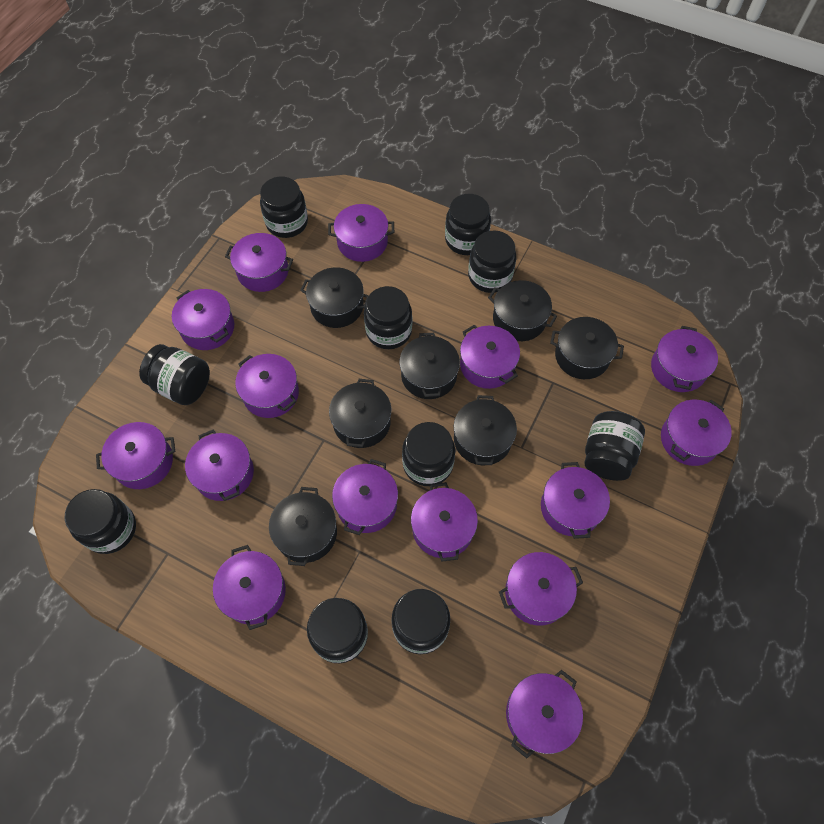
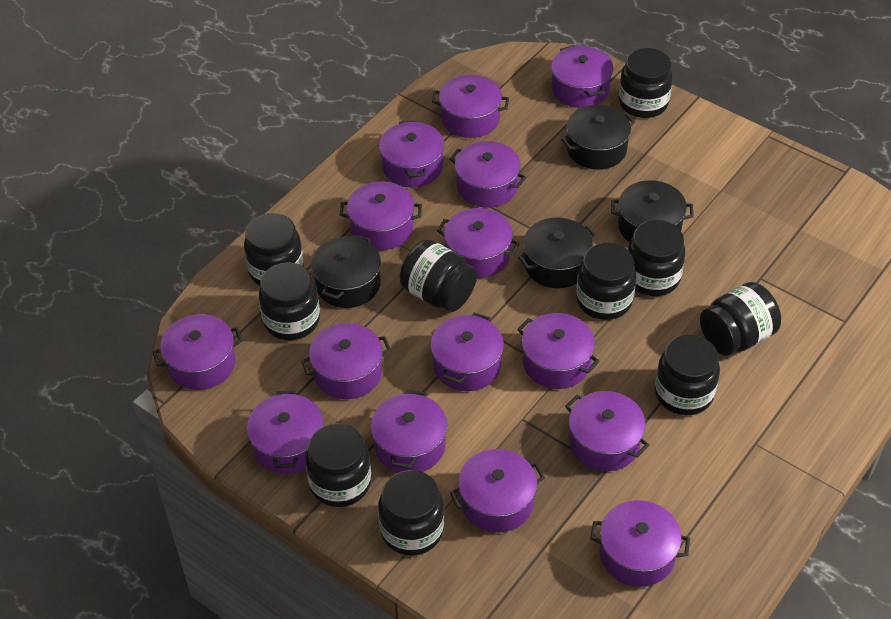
black pot: [269,487,337,566] [300,267,368,328] [329,379,391,448] [399,333,460,399] [454,395,517,465] [488,280,557,341] [550,317,624,379] = 7 -> [311,234,381,308] [518,218,597,288] [561,105,635,170] [611,180,694,242] = 4

